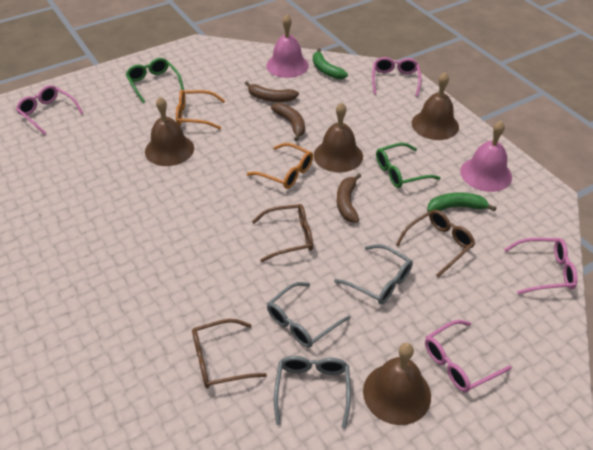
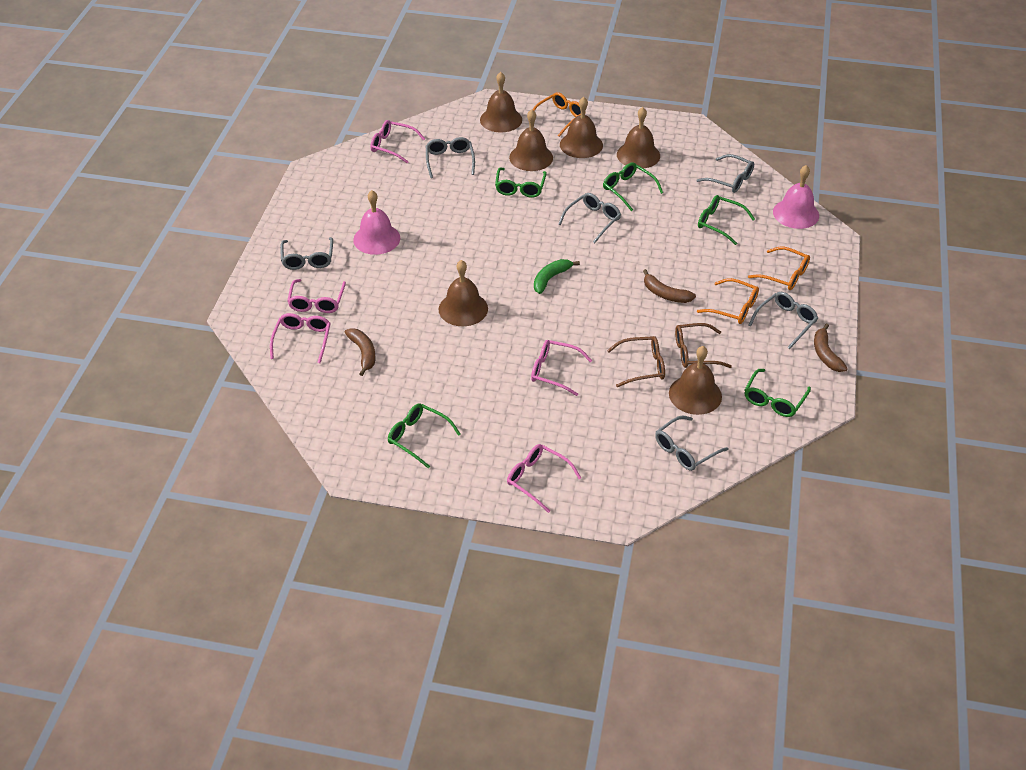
brown bell: [145,97,194,166] [314,103,363,173] [363,343,431,425] [412,72,459,140] = 4 -> [438,260,488,326] [480,72,522,133] [509,109,553,171] [560,97,603,158] [617,107,660,169] [669,346,722,415] = 6
brown glasses: [192,319,267,388] [252,204,313,262] [396,210,475,277] = 3 -> [607,336,665,387] [675,323,732,368] = 2
green banana: [313,48,348,79] [427,192,496,212] = 2 -> [534,259,580,294] = 1
green glasses: [125,58,184,103] [376,143,441,188] = 2 -> [388,403,461,469] [495,168,547,198] [603,162,663,211] [698,195,755,245] [745,369,811,417] = 5
grey glasses: [267,282,351,348] [274,356,351,429] [334,244,413,305] = 3 -> [280,237,333,270] [426,137,475,178] [558,193,621,244] [655,416,729,471] [696,154,754,193] [749,292,818,349] = 6
orange glasses: [176,90,225,129] [247,143,313,189] = 2 -> [533,92,581,137] [697,278,759,324] [748,247,810,290] = 3
pink glasses: [16,85,83,135] [372,57,421,97] [425,320,512,392] [504,238,578,294] = 4 -> [270,313,331,363] [287,279,346,313] [370,120,425,163] [507,444,581,513] [531,340,592,396] = 5

